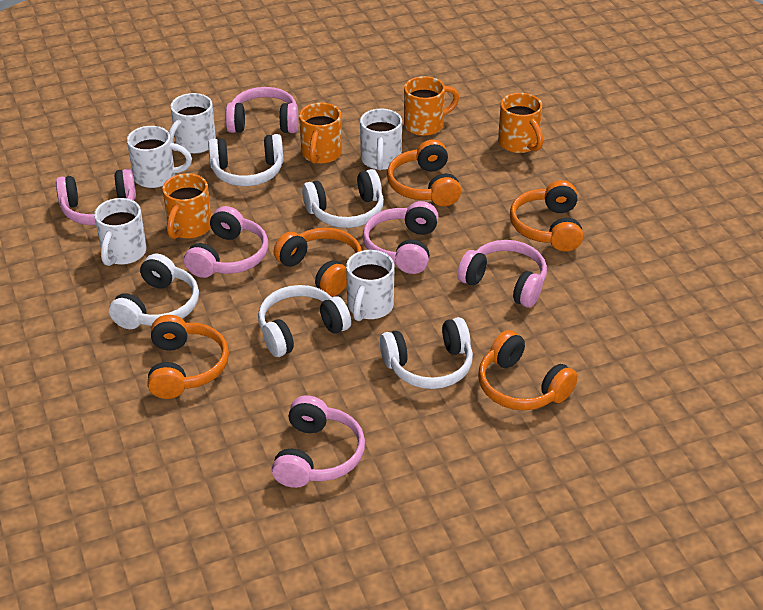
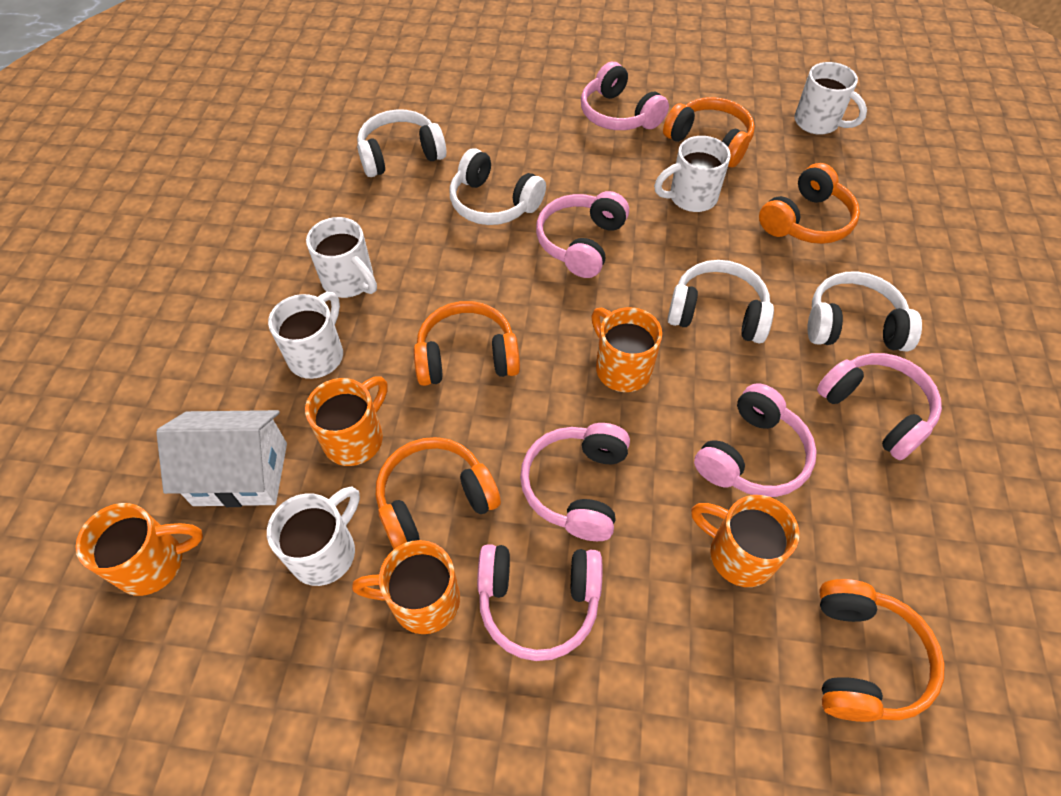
orange mug: [162,173,211,239] [299,103,342,164] [404,76,459,136] [498,93,543,153] = 4 -> [75,503,203,596] [305,377,388,466] [352,540,460,634] [591,307,662,392] [691,495,799,587] = 5
white headphones: [109,253,199,329] [208,134,283,186] [258,285,351,357] [302,169,384,228] [380,317,473,389] = 5 -> [357,110,446,177] [450,148,546,225] [667,260,774,343] [807,271,922,351] = 4
white house: none = 0 -> [156,410,287,507] = 1

